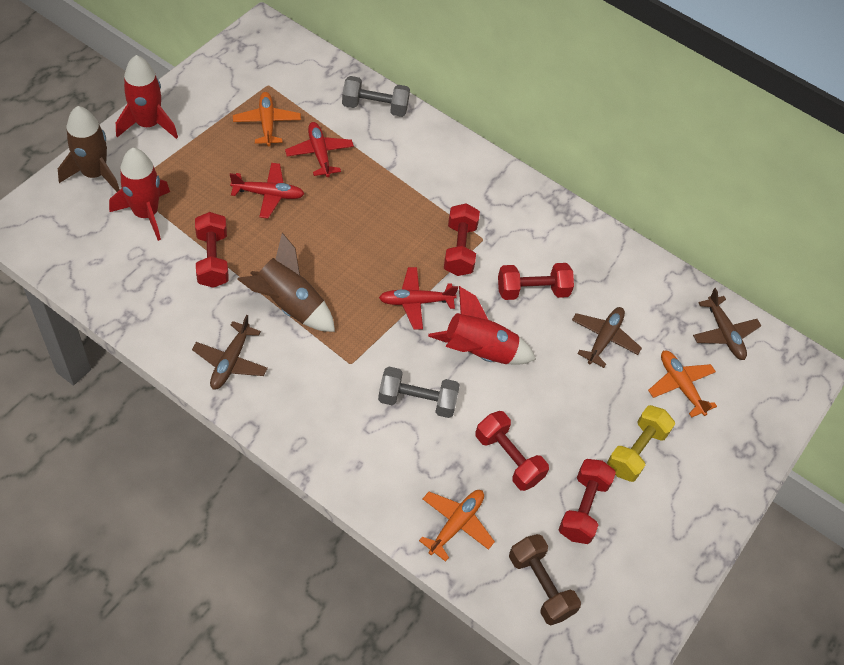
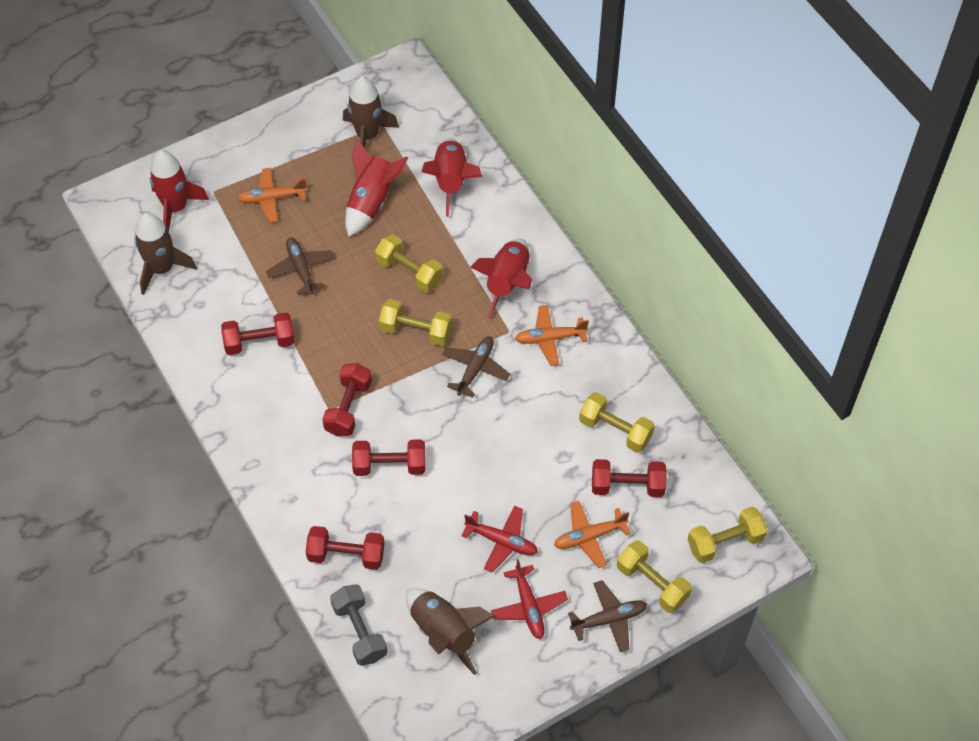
brown dumbbell: [509,534,581,625] = 1 -> none = 0
brown rocket: [58,106,120,192] [237,233,335,332] = 2 -> [134,213,197,295] [343,76,399,148] [406,588,495,675] = 3
grey dumbbell: [342,76,410,117] [378,367,460,418] = 2 -> [330,584,388,666] = 1
red plane: [230,163,304,219] [285,122,354,177] [379,267,458,330] = 3 -> [462,506,538,573] [491,559,568,639] = 2
red rocket: [109,148,170,241] [116,55,178,139] [428,286,536,364] = 3 -> [150,150,209,232] [345,139,408,237] [421,138,482,217] [470,238,532,318] = 4
yellow dumbbell: [607,405,675,482] = 1 -> [375,234,443,292] [379,299,452,346] [579,392,655,453] [617,540,692,613] [688,507,768,563] = 5

